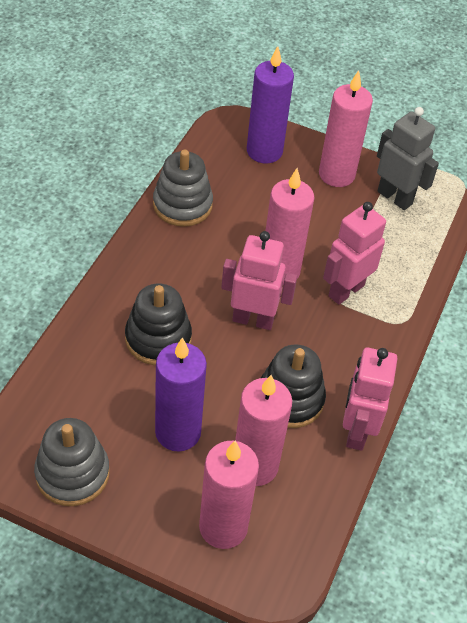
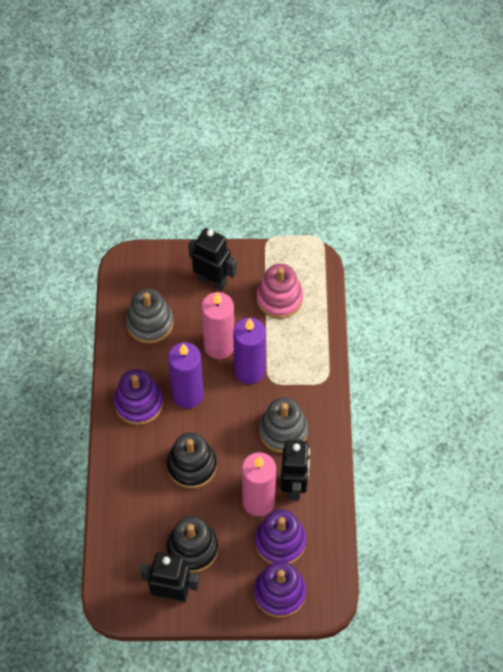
black robot: none = 0 -> [140,552,199,602] [188,228,237,291] [281,439,310,501] = 3
grey robot: [377,107,439,210] = 1 -> none = 0
pink candle: [199,441,259,549] [235,375,292,486] [266,168,314,285] [319,70,373,187] = 4 -> [202,292,234,359] [242,452,276,516] = 2
pink robot: [221,231,297,330] [323,202,386,305] [343,348,398,451] = 3 -> none = 0
pink stacking toy: none = 0 -> [256,264,303,319] = 1
purple stacking toy: none = 0 -> [114,369,163,425] [254,561,306,618] [255,509,306,564] = 3

